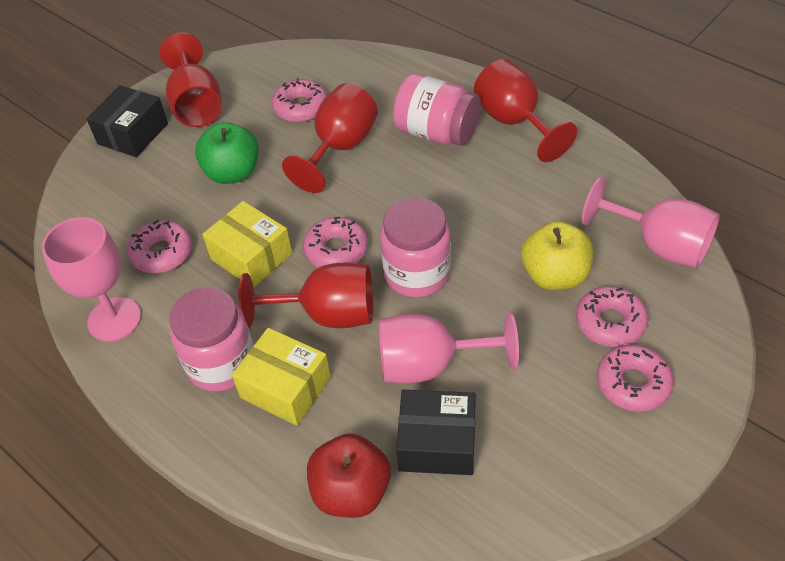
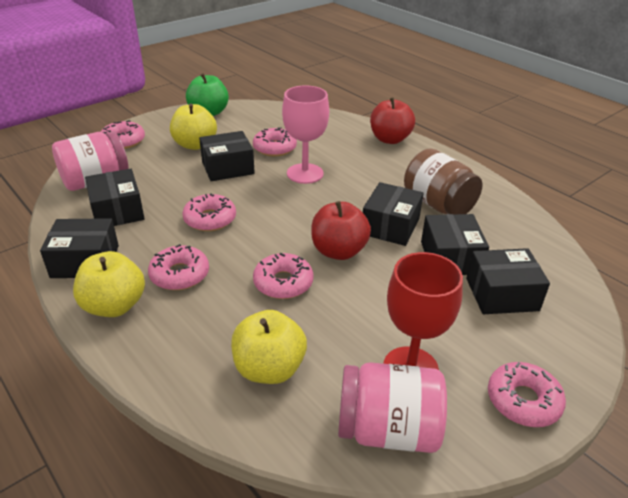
black box: [86,85,168,157] [396,390,476,475] = 2 -> [40,218,119,278] [85,169,145,226] [199,131,255,181] [363,182,424,246] [421,214,489,275] [466,248,550,314] = 6
brown jar: none = 0 -> [404,148,483,214] = 1
pink donut: [127,220,192,273] [272,78,327,122] [303,216,368,268] [576,286,648,347] [597,345,674,412] = 5 -> [101,120,145,149] [148,244,209,290] [182,193,236,231] [253,127,297,157] [253,253,314,299] [488,362,566,427] = 6
pink goblet: [42,217,141,342] [379,312,519,384] [582,176,720,268] = 3 -> [282,86,329,184] = 1
pink jar: [169,287,253,392] [380,197,451,298] [393,73,481,146] = 3 -> [52,131,129,191] [338,362,447,453] = 2
red apple: [307,433,391,518] = 1 -> [311,201,371,260] [370,97,415,144] = 2
red goblet: [160,32,222,127] [238,263,373,328] [282,83,378,193] [473,59,577,162] = 4 -> [384,252,463,370] = 1
yellow apple: [521,221,593,290] = 1 -> [73,251,145,317] [170,103,217,150] [231,310,307,384] = 3
yellow box: [202,201,292,288] [232,328,331,426] = 2 -> none = 0

